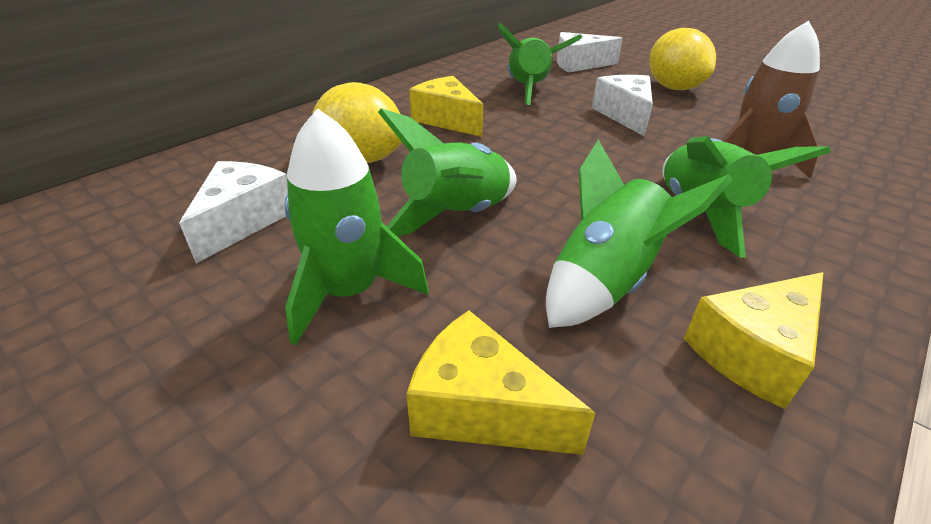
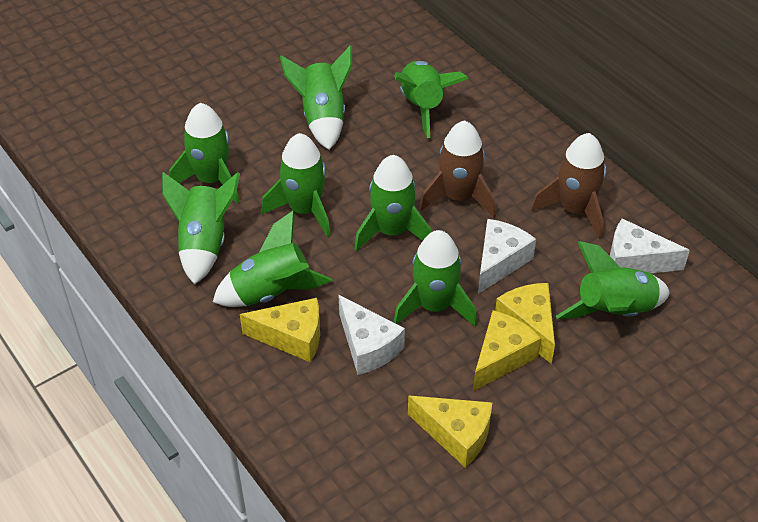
brown rocket: [721,21,820,179] = 1 -> [419,120,496,218] [531,133,606,239] = 2
green rocket: [284,108,429,345] [378,108,516,236] [498,22,582,105] [546,139,733,328] [662,136,831,258] = 5 -> [162,172,240,285] [169,103,239,203] [213,211,332,307] [261,133,331,237] [280,45,352,150] [354,155,432,251] [394,61,469,138] [394,230,477,326] [556,241,670,319] = 9
yellow cheese: [406,310,596,455] [409,76,484,137] [684,272,824,409] = 3 -> [240,298,320,362] [408,396,492,468] [473,310,542,391] [495,283,555,364] = 4
yellow lemon: [313,82,402,163] [649,28,716,90] = 2 -> none = 0

